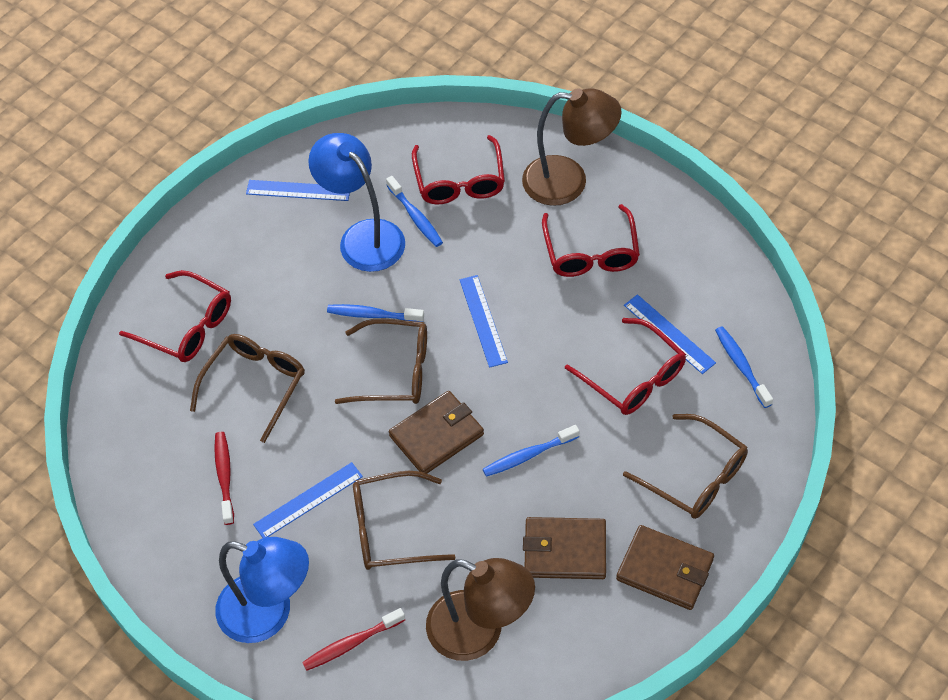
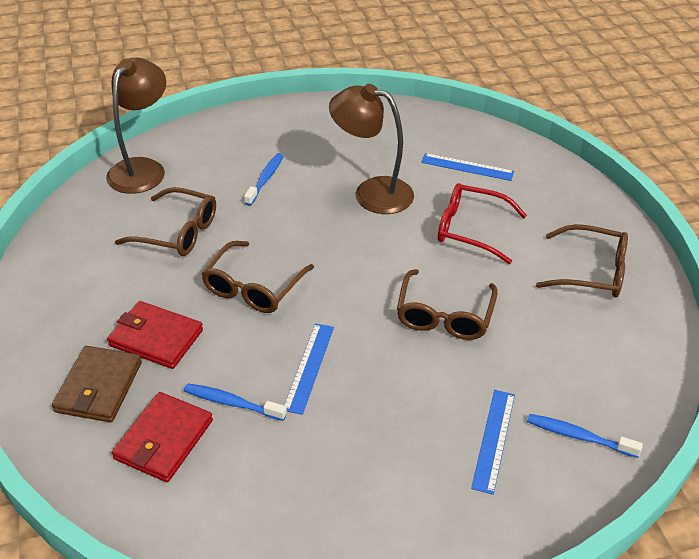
blue lamp: [215,537,309,643] [308,133,405,272] = 2 -> none = 0
blue ruler: [246,180,350,201] [253,462,363,538] [460,275,508,368] [624,294,716,374] = 4 -> [284,323,334,415] [421,153,514,181] [471,390,515,495] = 3
blue toothbrush: [327,304,424,322] [386,176,443,247] [483,425,579,477] [715,326,773,408] = 4 -> [184,383,287,421] [244,153,283,206] [527,414,643,458] = 3
brown wallet: [389,391,484,474] [523,517,606,579] [616,525,714,610] = 3 -> [52,346,142,422] = 1
red glasses: [119,270,231,362] [412,135,505,205] [542,204,640,277] [565,318,686,415] = 4 -> [438,183,527,264] = 1
red toothbrush: [214,432,234,525] [302,608,405,671] = 2 -> none = 0
red wallet: none = 0 -> [107,301,203,369] [112,392,213,482] = 2

